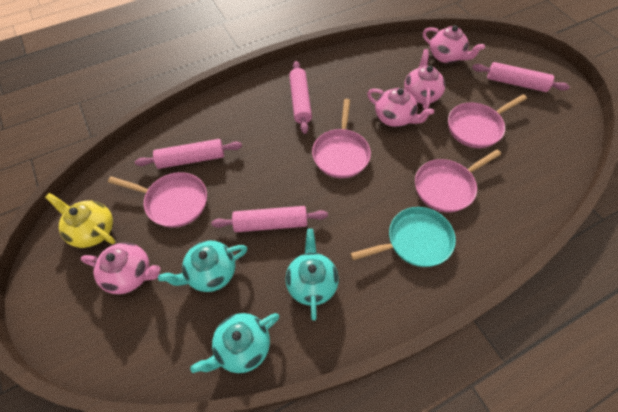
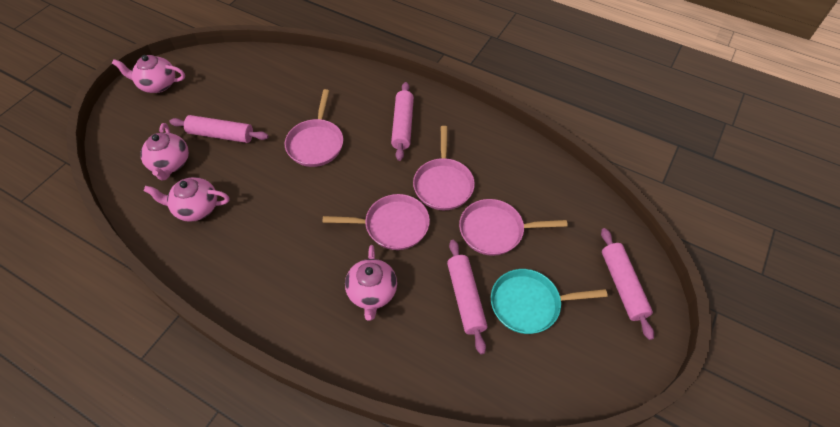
turquoise teapot: [158,240,248,292] [190,313,279,373] [285,229,339,321] = 3 -> none = 0
yellow teapot: [45,193,115,248] = 1 -> none = 0

